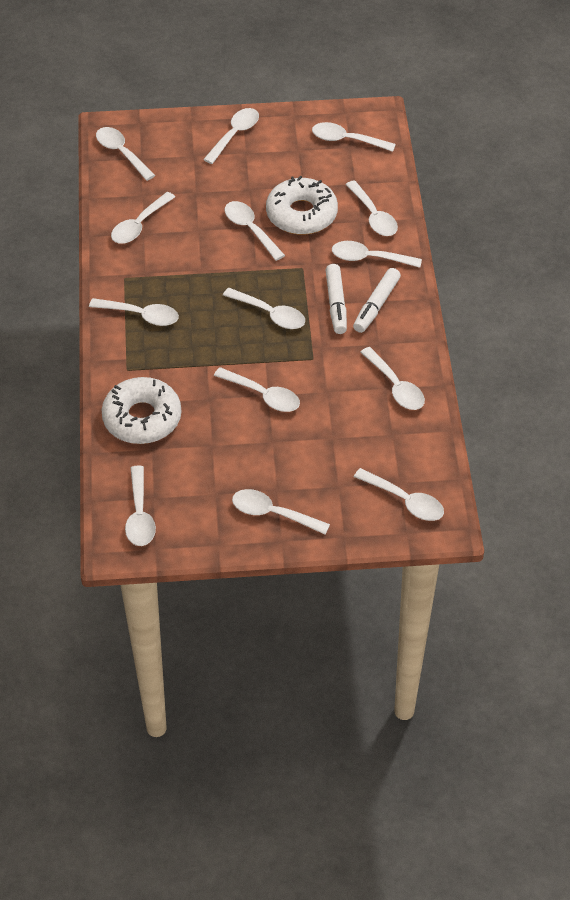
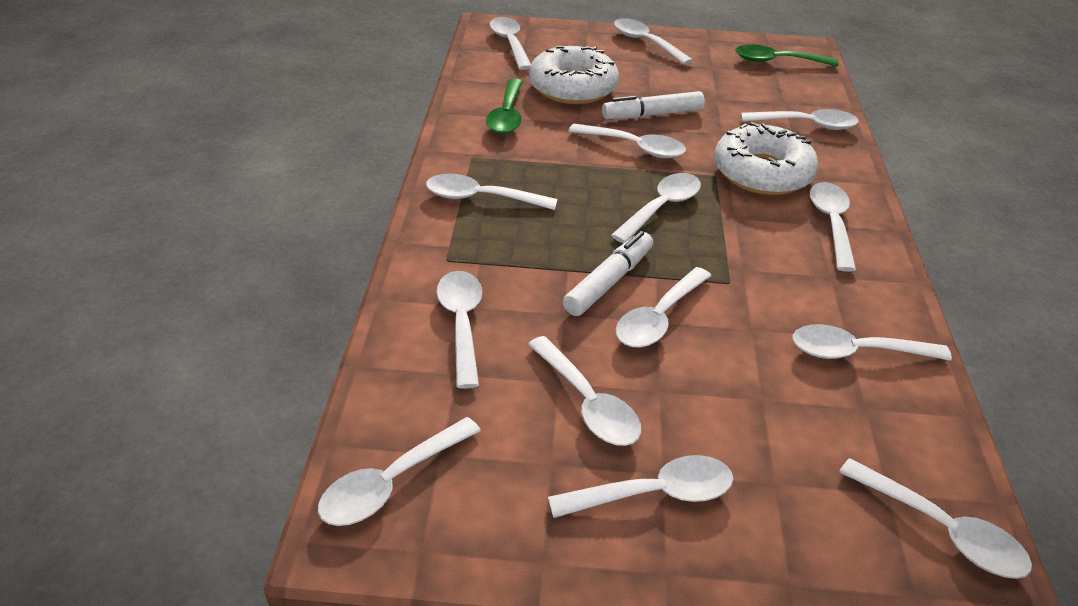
green spoon: none = 0 -> [486,78,523,134] [735,44,839,66] = 2

